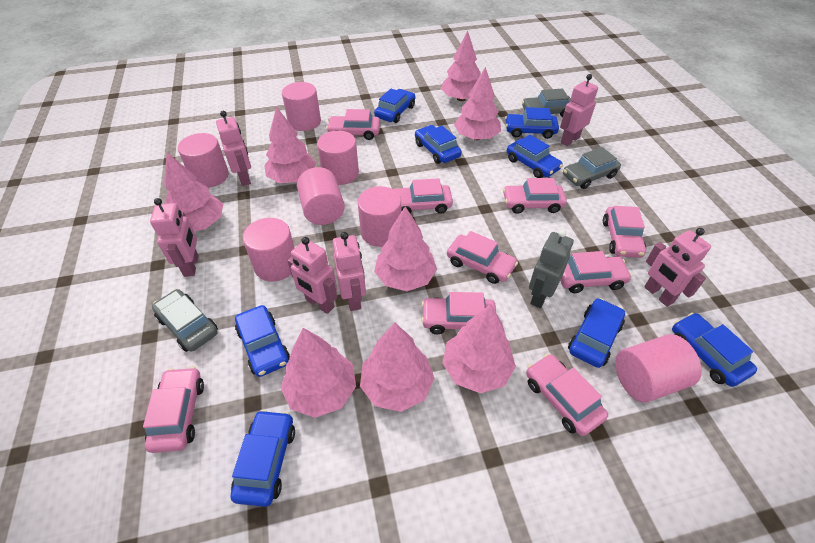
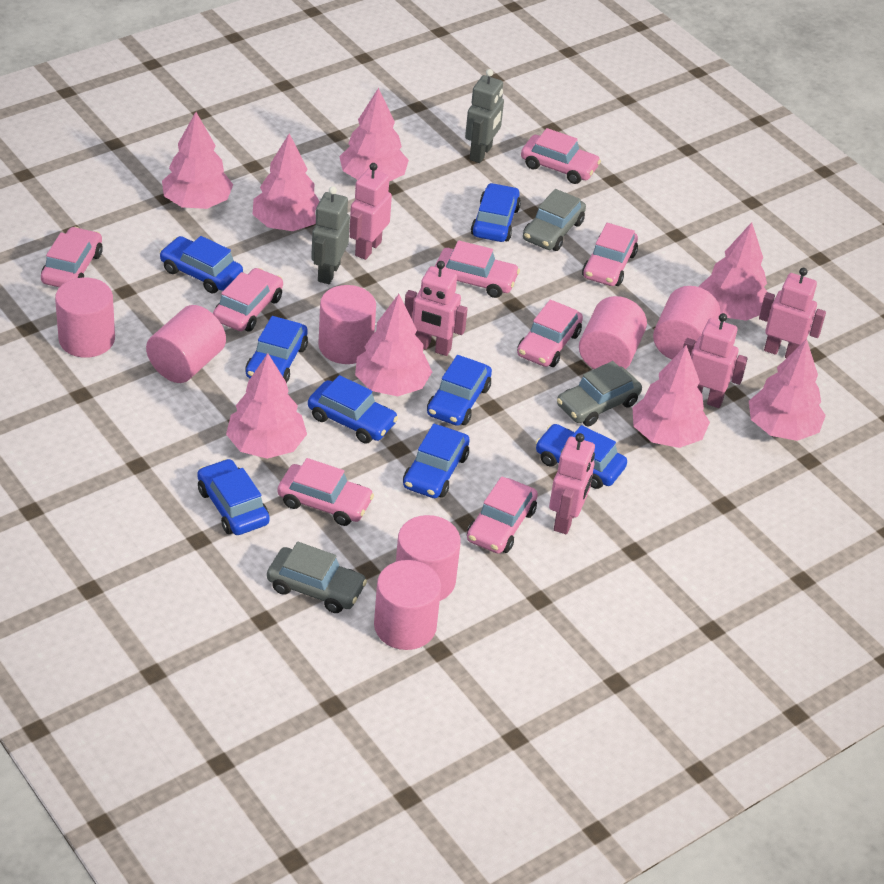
grey robot: [529,229,574,308] = 1 -> [311,186,350,284] [465,69,504,163] = 2
pink car: [143,367,204,453] [326,109,380,140] [393,178,453,214] [421,292,496,334] [447,231,518,284] [503,178,567,214] [526,354,608,436] [560,251,632,293] [603,206,646,258] = 9 -> [41,227,103,288] [213,268,283,332] [277,458,374,526] [435,240,520,298] [467,476,538,554] [517,300,583,367] [521,128,601,184] [582,223,638,286] = 8
pink robot: [150,198,199,277] [216,111,251,186] [287,237,337,314] [333,232,366,311] [560,74,598,146] [644,228,711,307] = 6 -> [349,163,392,260] [405,261,468,356] [549,433,595,534] [683,313,748,408] [759,268,826,358] = 5

